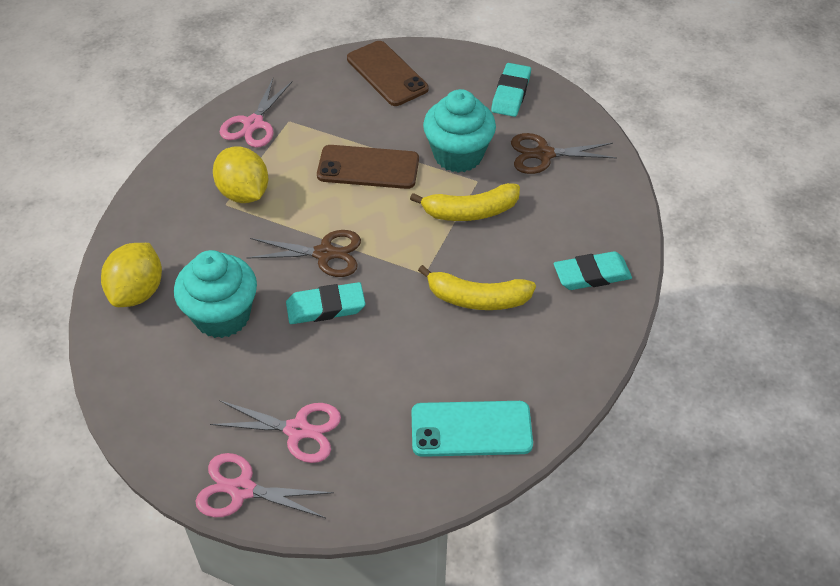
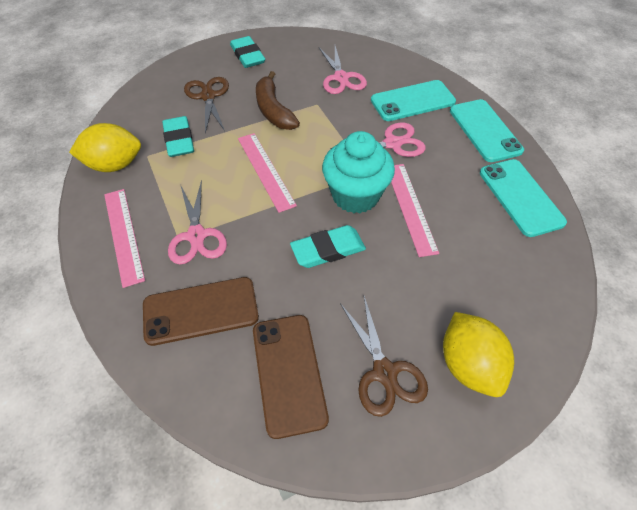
brown banana: none = 0 -> [256,71,300,130] = 1
pink ruler: none = 0 -> [104,189,145,288] [238,133,297,213] [391,164,439,257] = 3
turquoise cupcake: [174,250,257,338] [423,89,496,173] = 2 -> [322,131,395,213] = 1
turquoise phone: [411,401,533,457] = 1 -> [371,80,456,121] [450,99,524,162] [480,159,567,237] = 3
yellow banana: [410,183,520,221] [418,265,536,310] = 2 -> none = 0

